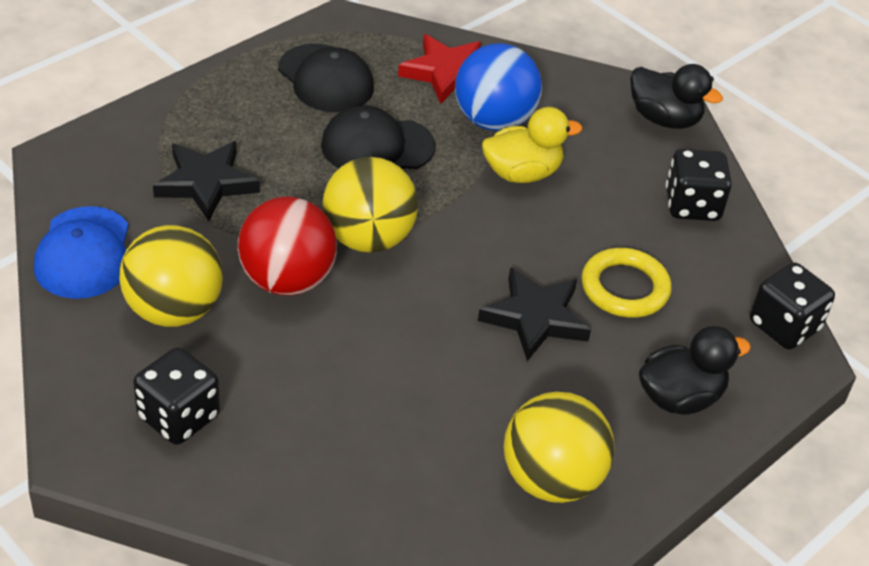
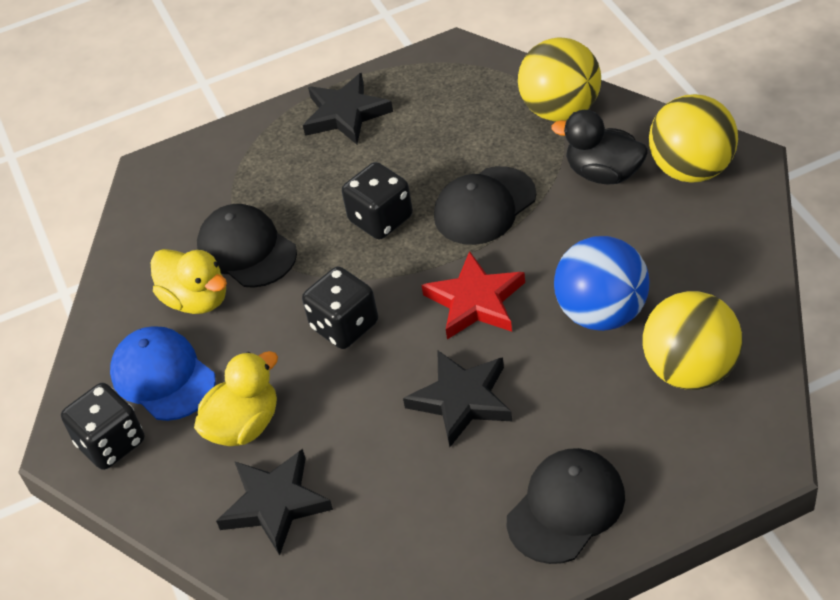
black cap: [278,44,374,112] [321,105,436,169] = 2 -> [197,204,297,288] [434,166,536,245] [507,448,625,564] = 3
black duck: [630,64,723,129] [639,326,751,415] = 2 -> [552,110,648,185] = 1
black star: [153,141,260,221] [478,267,591,361] = 2 -> [216,449,333,556] [303,73,393,145] [403,351,512,447] = 3
red ball: [238,196,337,296] = 1 -> none = 0
yellow duck: [482,107,582,183] = 1 -> [151,249,227,314] [194,351,278,446] = 2
yellow ring: [581,248,672,318] = 1 -> none = 0

